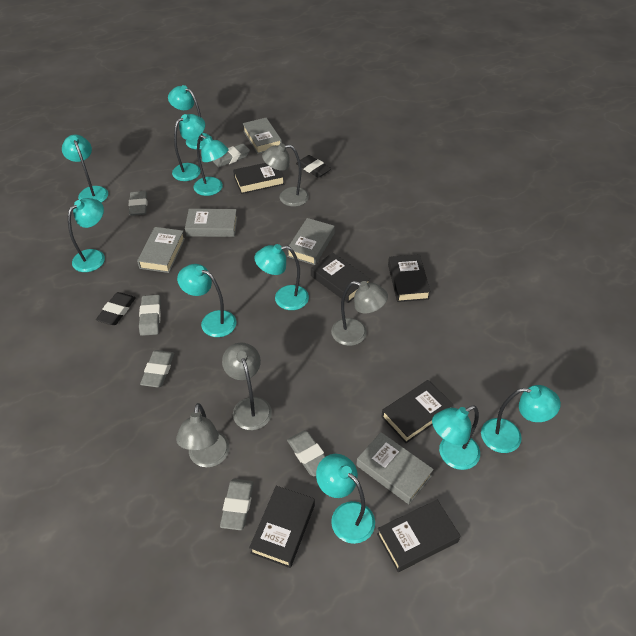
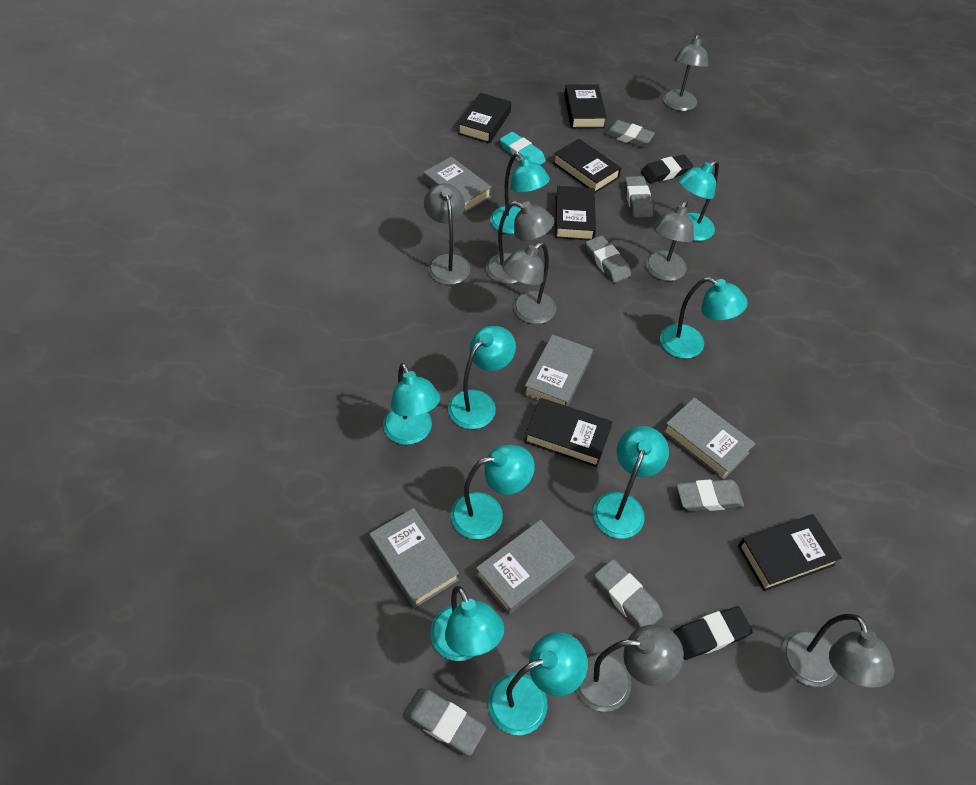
grey lamp: [176,403,229,467] [222,343,272,430] [262,143,309,207] [331,281,388,346] = 4 -> [424,184,470,285] [486,201,554,284] [502,242,556,324] [575,625,684,712] [645,200,694,281] [663,34,709,111] [782,614,894,688] = 7
turquoise eraser: none = 0 -> [500,132,546,165] = 1
turquoise lamp: [62,135,108,203] [68,198,105,272] [168,85,213,150] [172,114,205,181] [177,264,237,337] [194,135,228,196] [254,244,309,310] [316,454,375,544] [432,406,480,470] [481,385,561,453] = 10 -> [383,363,440,445] [430,586,504,661] [448,326,516,429] [451,445,535,539] [488,632,588,735] [490,153,550,234] [593,426,669,539] [660,277,748,359] [678,160,719,241] = 9

